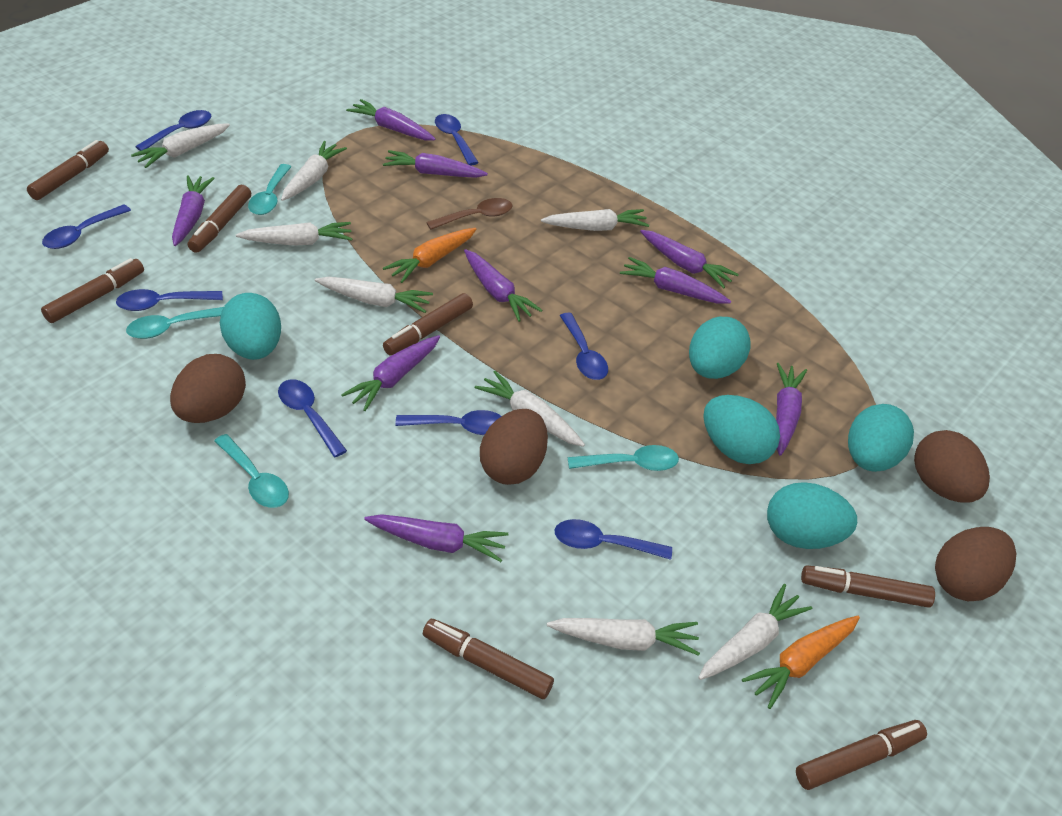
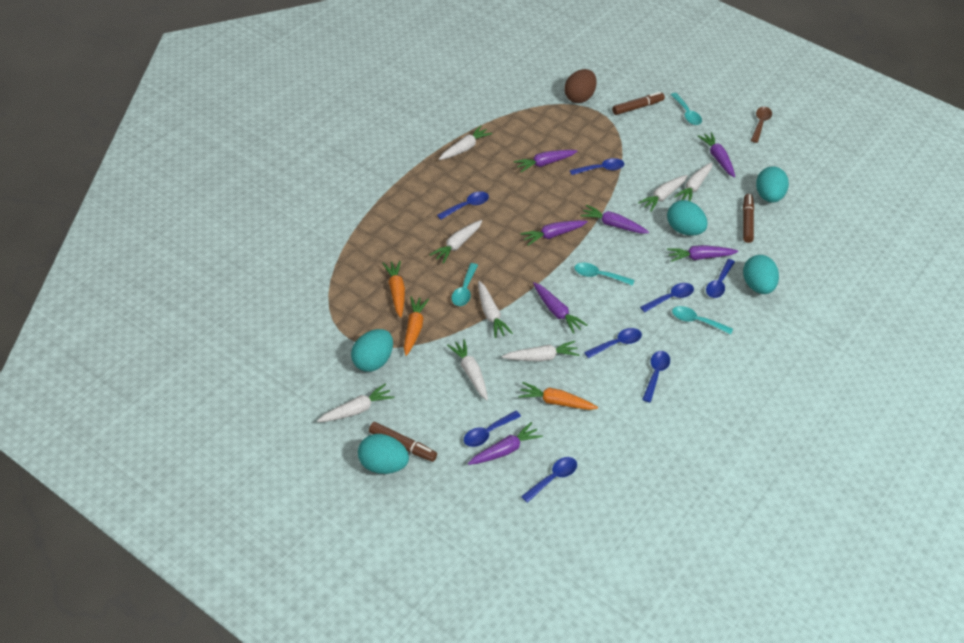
brown egg: [170,354,246,423] [480,409,548,485] [914,430,990,503] [935,527,1016,601] = 4 -> [565,69,597,103] = 1
brown marker: [27,140,109,200] [41,258,144,323] [188,185,251,253] [383,293,473,356] [423,619,554,699] [796,720,927,790] [801,566,935,607] = 7 -> [369,422,437,462] [612,92,665,115] [743,194,754,243] = 3
orange carrot: [383,228,477,283] [742,616,860,709] = 2 -> [383,261,405,318] [404,296,429,356] [518,382,598,410] = 3
purple carrot: [172,175,215,246] [341,335,440,411] [346,99,435,140] [364,514,508,562] [383,150,488,178] [464,249,543,322] [620,257,731,304] [640,230,739,289] [776,363,807,456] = 9 -> [468,422,543,465] [514,150,577,172] [520,220,588,245] [533,282,587,334] [581,205,649,233] [667,245,738,262] [698,132,735,178] = 7

